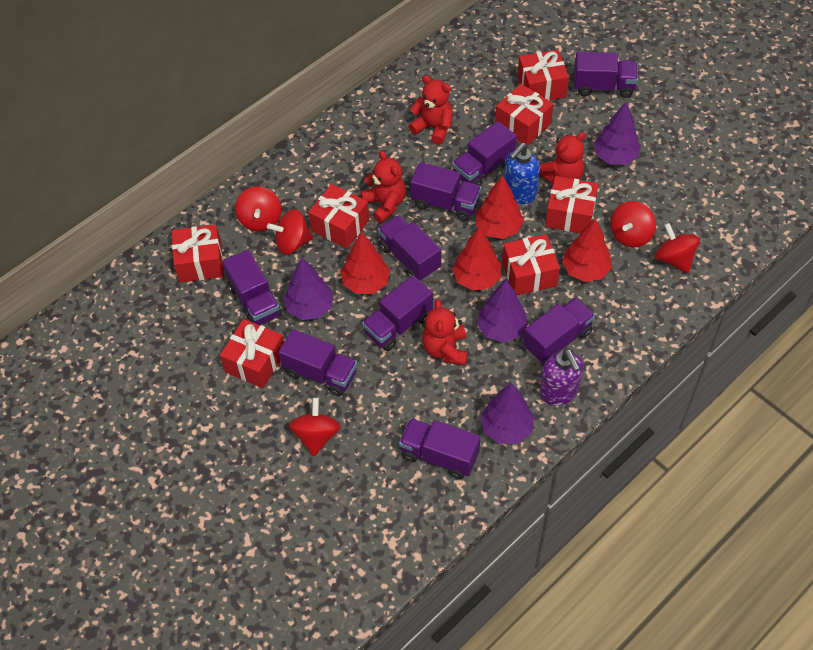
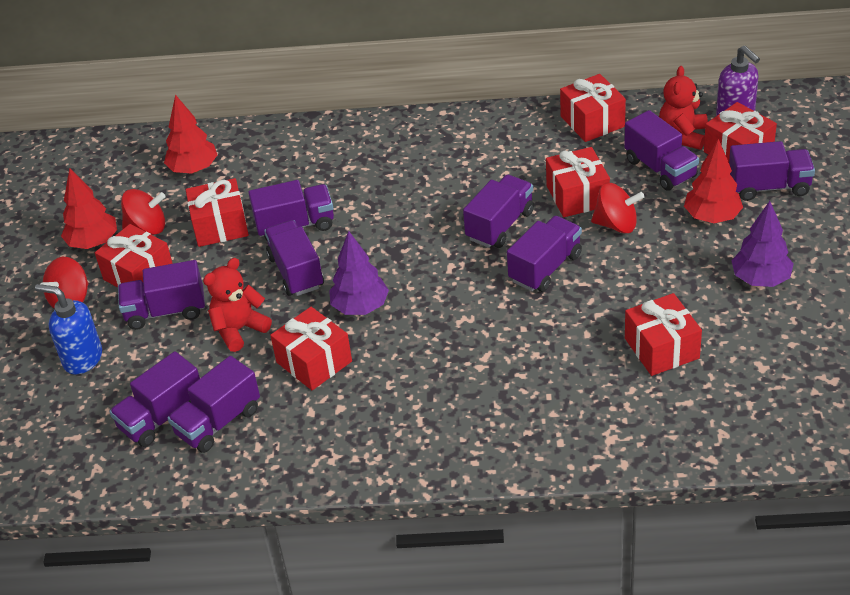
purple tree: [283,258,333,320] [477,280,528,342] [481,383,534,444] [594,102,641,165] = 4 -> [329,231,389,315] [731,201,794,287] = 2
red spinning top: [235,187,281,231] [267,209,313,255] [289,397,341,456] [610,201,656,247] [655,223,700,273] = 5 -> [41,257,89,309] [121,189,166,235] [591,183,645,234] = 3
red teddy bear: [361,151,406,223] [408,75,453,145] [422,299,468,366] [539,132,586,184] = 4 -> [203,258,272,352] [659,66,708,150] = 2
red tree: [341,232,390,294] [452,227,501,290] [476,175,524,239] [562,218,612,282] = 4 -> [61,168,117,249] [164,94,217,174] [684,139,743,223] = 3

